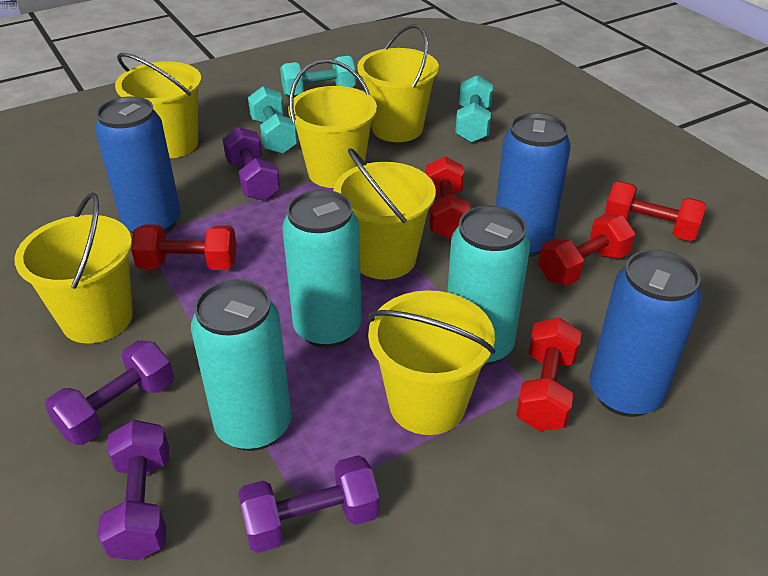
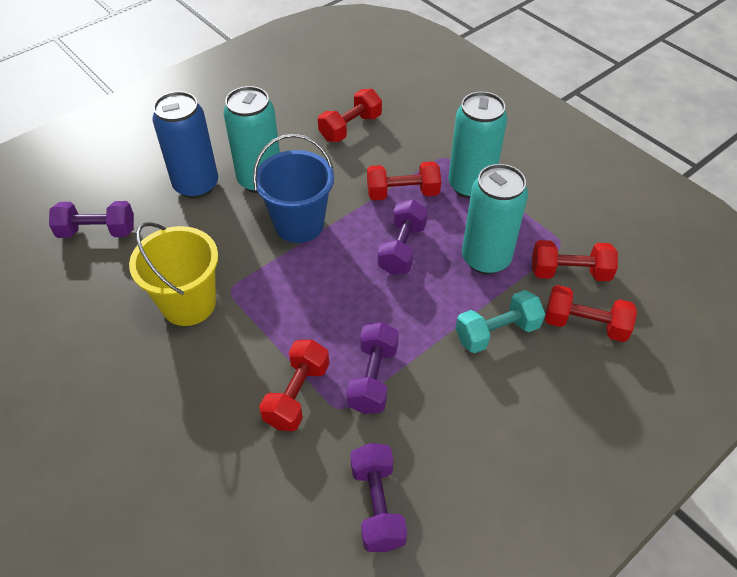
blue bucket: none = 0 -> [253,134,334,243] = 1
blue can: [95,96,181,234] [496,113,571,257] [590,249,702,417] = 3 -> [152,91,218,199] = 1
turquoise dumbbell: [248,86,298,154] [280,56,356,96] [455,75,493,143] = 3 -> [456,290,545,353] = 1
yellow bucket: [14,192,133,343] [115,53,202,159] [288,59,377,188] [333,148,436,280] [357,24,439,142] [368,290,495,435] = 6 -> [129,222,218,326] = 1

